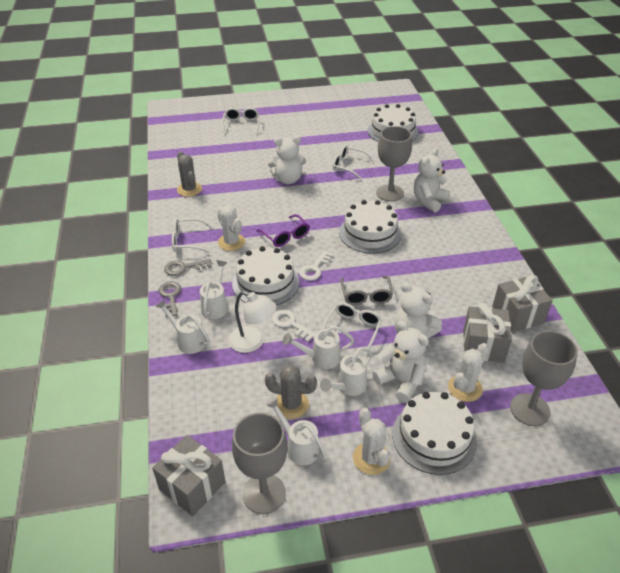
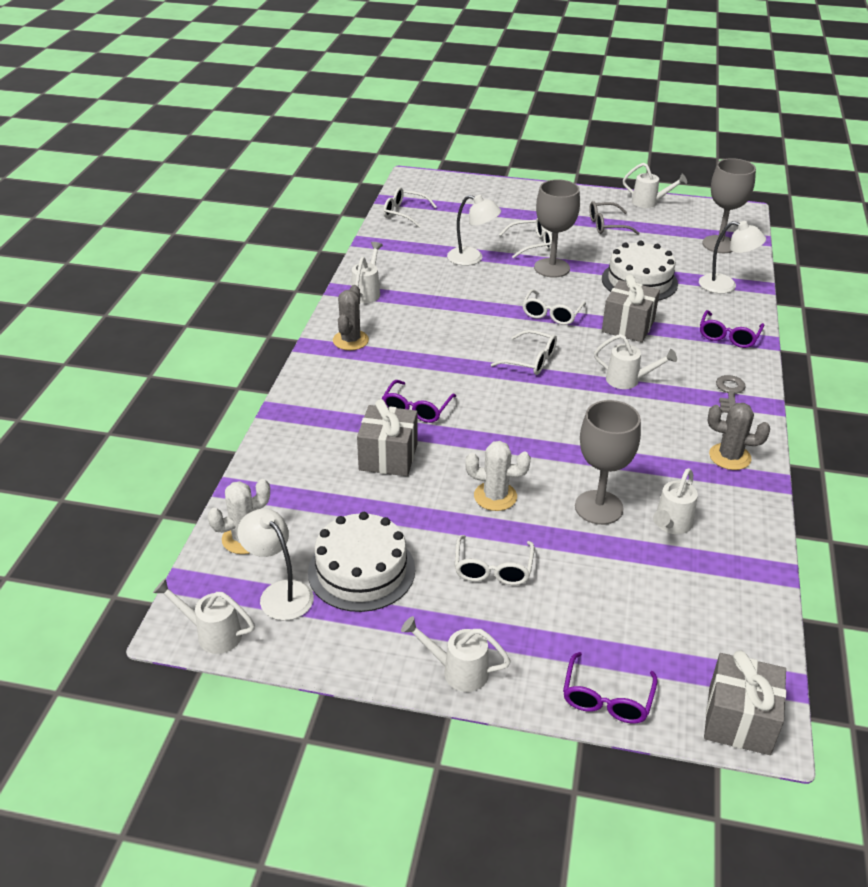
grey key: [158,281,182,317] [164,259,212,276] = 2 -> [716,375,746,413] = 1
purple glasses: [256,214,309,247] = 1 -> [382,380,456,423] [563,652,657,723] [700,310,764,348] = 3
white cactus: [217,205,245,251] [353,408,391,475] [448,343,489,402] = 3 -> [208,479,270,554] [465,441,531,511] = 2
white cake: [232,246,299,305] [339,200,401,254] [368,104,418,142] [392,392,477,475] = 4 -> [308,512,415,612] [602,241,678,301] = 2
white glasses: [172,218,212,253] [222,108,259,134] [322,302,382,355] [332,145,374,180] = 4 -> [383,187,437,228] [455,535,534,585] [491,330,557,375] [499,218,552,258] [522,289,586,325] = 5
white key: [272,310,315,342] [299,251,333,280] = 2 -> none = 0
white lamp: [228,291,277,353] = 1 -> [237,508,314,620] [447,195,501,266] [699,221,766,294] = 3
white teddy bear: [267,136,306,184] [372,321,429,403] [395,282,442,339] [413,148,450,213] = 4 -> none = 0
white watering can: [155,299,210,354] [200,260,228,319] [266,398,327,465] [283,325,354,369] [320,347,372,396] = 5 -> [153,578,255,654] [351,242,383,303] [401,616,511,692] [594,334,677,389] [623,163,687,208] [653,468,698,534] = 6

